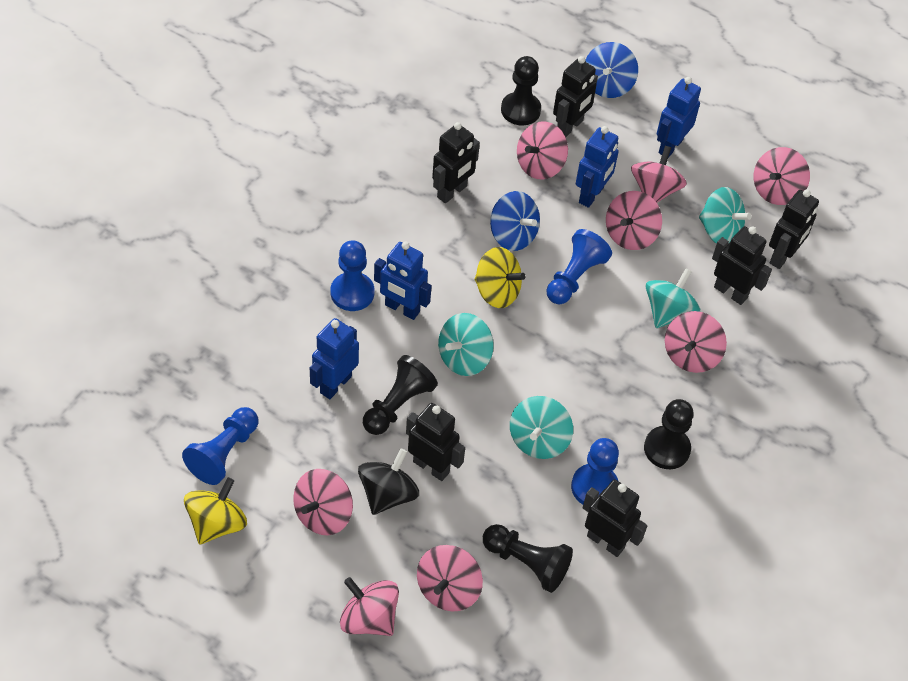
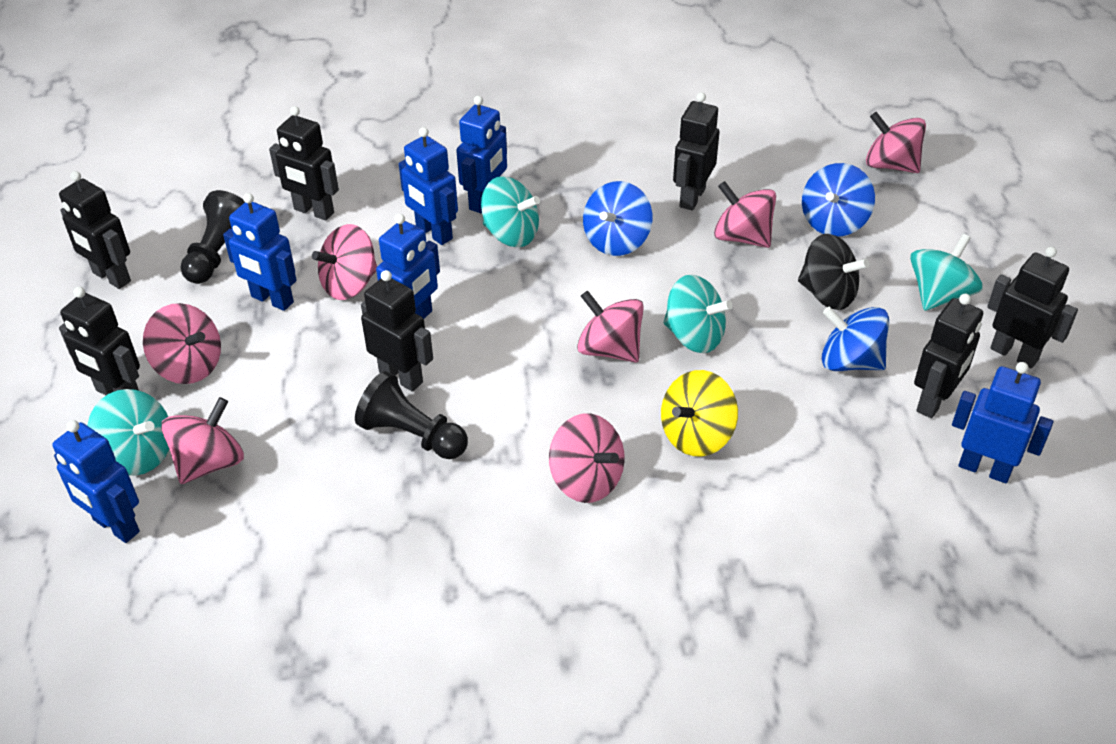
black pawn: [363,355,438,435] [483,524,573,593] [501,56,541,125] [644,399,694,469] = 4 -> [180,190,245,284] [355,371,468,459] = 2
black robot: [406,403,465,481] [432,122,480,203] [553,56,598,137] [582,479,647,557] [712,226,772,305] [769,189,819,269] = 6 -> [59,171,131,289] [59,287,140,395] [269,106,339,221] [361,270,433,391] [673,92,720,210] [914,294,983,418] [987,247,1078,368] = 7
blue pawn: [182,407,258,485] [331,240,374,311] [546,229,612,304] [571,438,619,504] = 4 -> none = 0
blue robot: [310,318,359,399] [374,242,432,320] [576,126,619,208] [657,77,701,158] = 4 -> [52,420,140,543] [223,193,297,311] [376,214,440,319] [399,127,458,245] [456,96,507,213] [952,362,1053,483] = 6
blue spinning top: [490,191,540,251] [585,42,638,98] = 2 -> [583,181,652,256] [802,163,875,237] [822,307,889,371] = 3
pink spinning top: [293,469,353,535] [340,577,399,636] [417,545,483,611] [517,121,568,180] [606,191,662,250] [631,146,687,203] [665,311,727,373] [753,147,810,205] = 8 -> [143,303,221,384] [161,397,244,484] [312,224,377,300] [549,413,625,503] [577,290,644,363] [714,181,776,248] [866,112,926,173] = 7
yellow spinning top: [184,478,247,545] [475,247,525,308] = 2 -> [661,370,738,457] = 1

